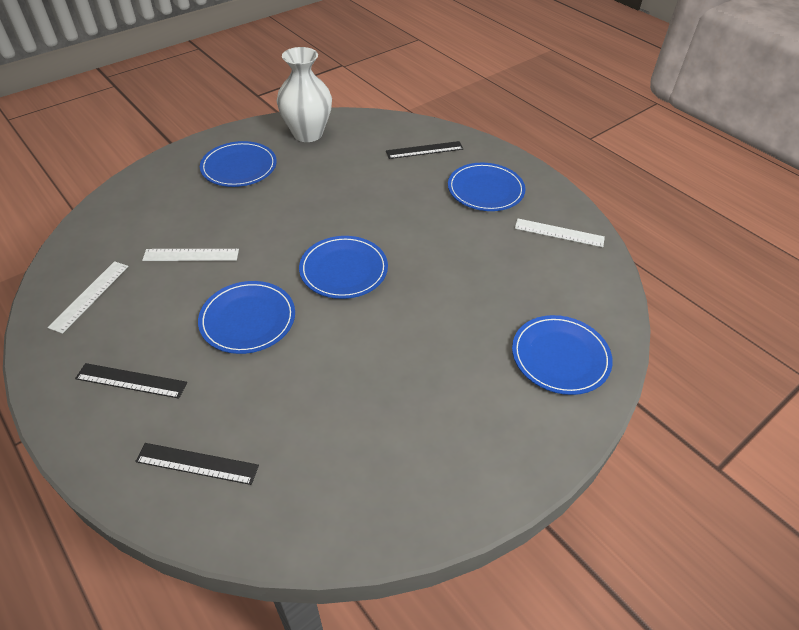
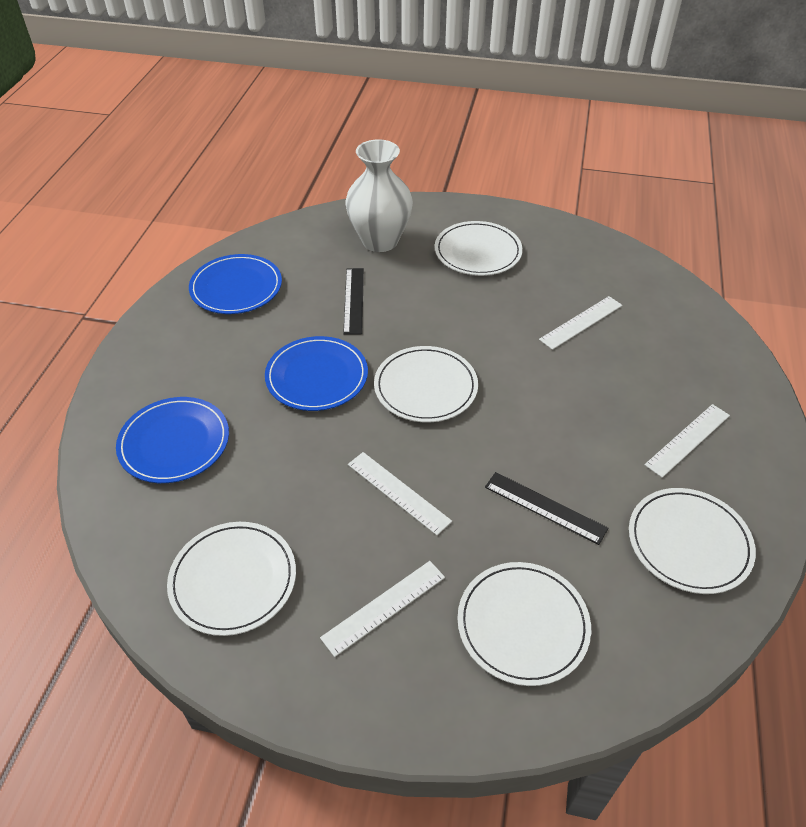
black ruler: [75,363,187,399] [135,443,259,485] [386,141,463,159] = 3 -> [343,268,364,335] [485,472,608,545] = 2
blue plate: [198,281,295,354] [200,141,277,187] [299,236,388,299] [448,163,525,211] [512,315,613,395] = 5 -> [116,397,229,483] [189,254,282,314] [265,336,368,411] = 3
white plate: none = 0 -> [167,522,296,636] [374,346,478,422] [435,221,523,276] [457,562,591,686] [629,488,756,594] = 5
white ruler: [48,261,129,334] [142,249,239,261] [515,218,605,247] = 3 -> [320,561,445,657] [348,452,452,535] [539,296,622,350] [645,404,730,478] = 4

